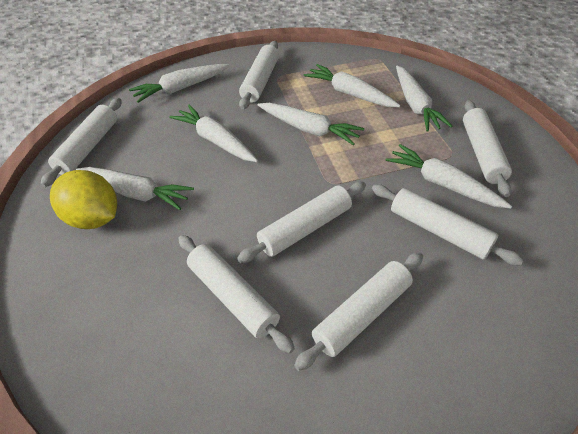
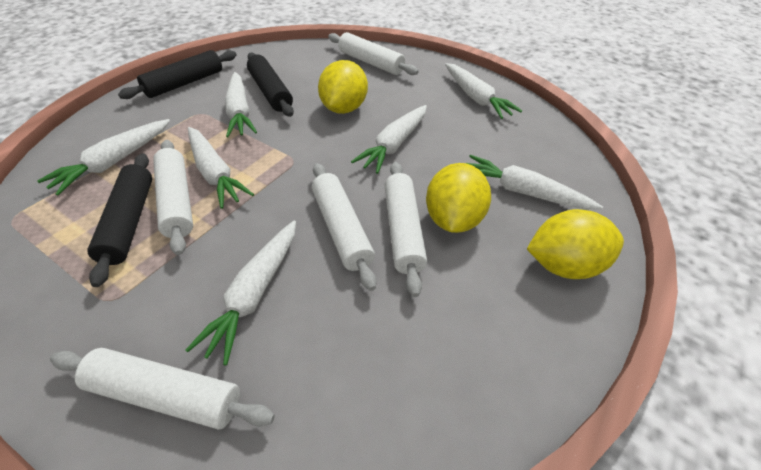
black rolling pin: none = 0 -> [87,154,152,287] [118,50,236,99] [247,52,294,117] = 3
white rolling pin: [41,98,122,187] [178,235,295,353] [237,182,366,263] [239,41,279,110] [294,252,423,371] [372,184,524,266] [463,100,512,197] = 7 -> [50,348,275,429] [153,140,193,255] [312,163,377,291] [328,32,418,75] [384,162,427,297] = 5
yellow lemon: [50,170,117,229] = 1 -> [318,60,368,114] [426,163,491,233] [527,209,624,279] = 3

